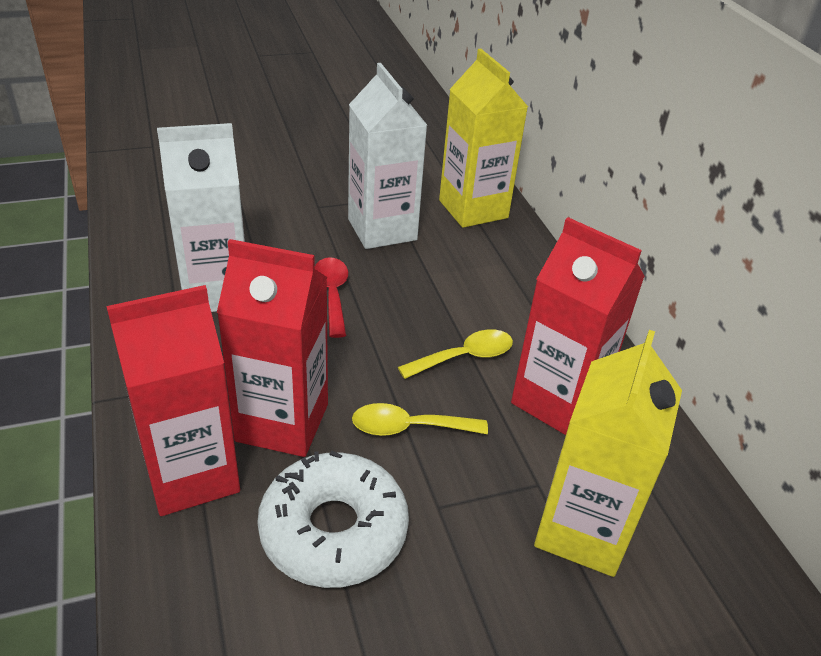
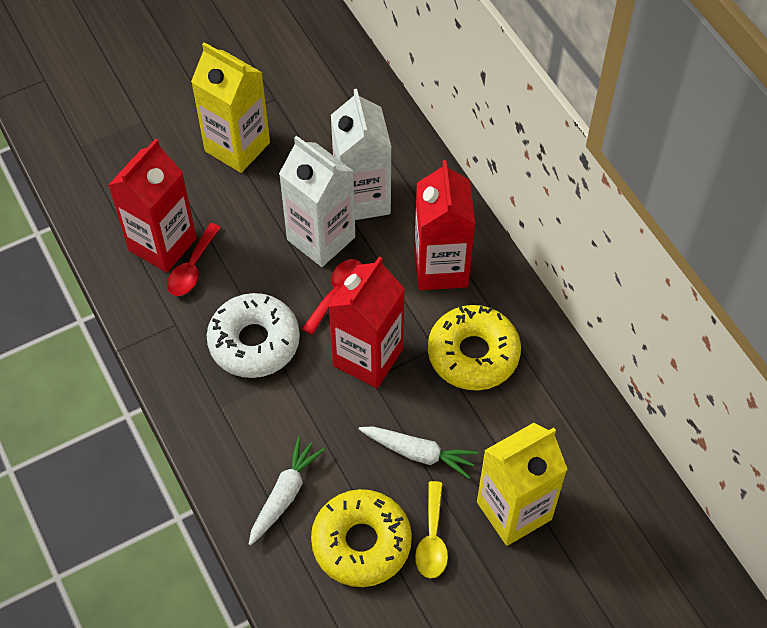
red spoon: [315,257,348,338] = 1 -> [167,223,221,296] [302,259,362,335] = 2
white carrot: none = 0 -> [249,436,325,546] [359,426,478,479] = 2
yellow donut: none = 0 -> [311,489,412,587] [428,305,521,390] = 2
yellow spoon: [352,403,488,436] [398,329,513,379] = 2 -> [415,481,448,579] = 1

